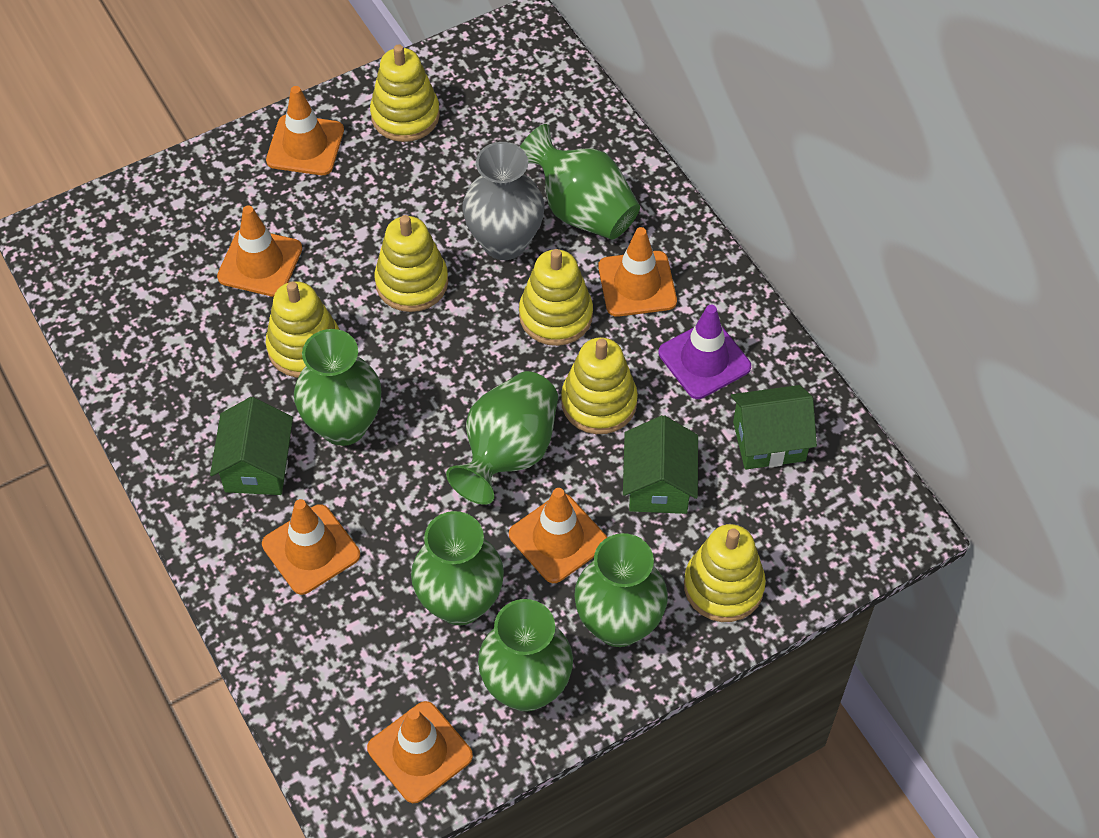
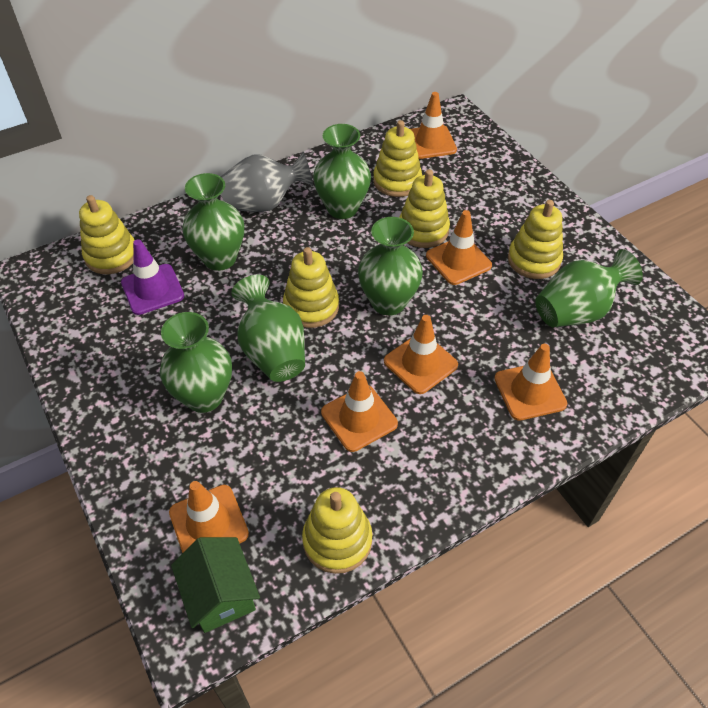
green house: [210,397,293,495] [623,415,698,514] [731,385,817,469] = 3 -> [171,537,260,633] = 1

